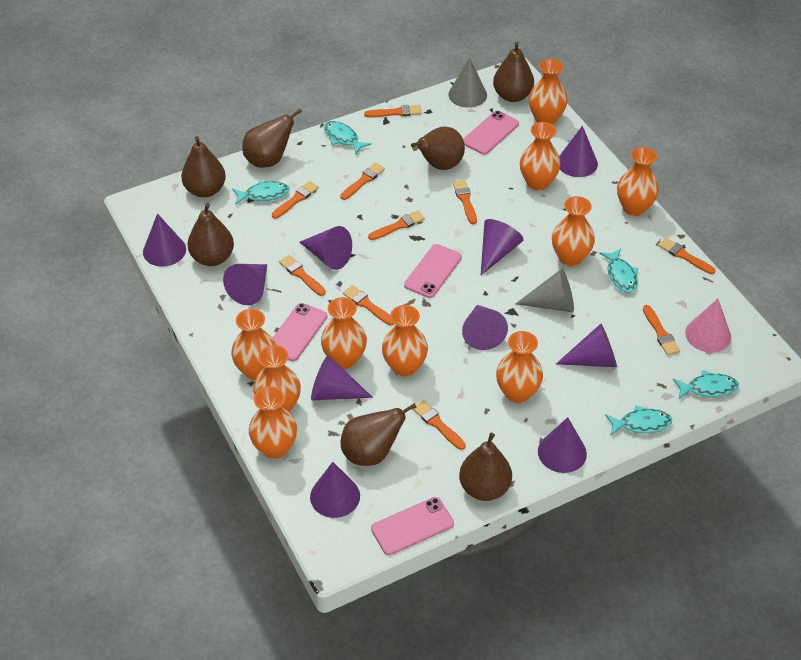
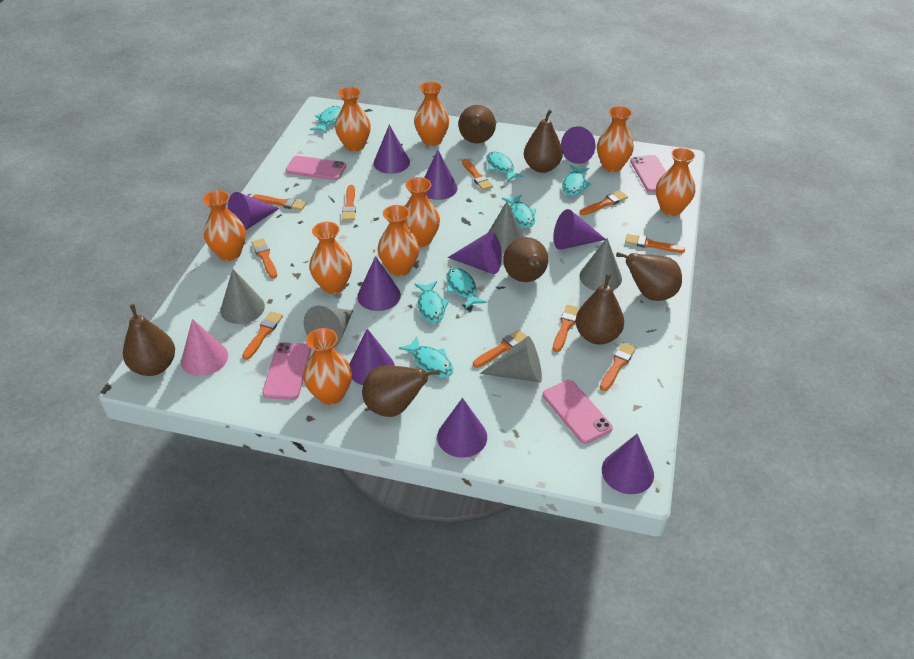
grey cone: [448,57,487,108] [516,269,574,312] = 2 -> [220,269,265,324] [304,306,353,348] [480,336,542,382] [488,202,524,254] [580,238,622,291] = 5
orange vase: [231,309,276,380] [249,386,297,459] [253,345,301,412] [321,297,367,369] [382,305,428,377] [496,331,543,403] [520,122,561,191] [529,59,568,125] [552,196,595,266] [617,147,659,216] = 10 -> [203,190,246,261] [303,328,352,405] [309,222,352,294] [335,87,371,152] [377,205,419,276] [404,177,440,247] [414,82,449,146] [597,106,634,172] [656,147,696,216] = 9
turquoise fish: [232,180,290,205] [324,121,371,154] [599,248,638,293] [605,405,672,436] [673,370,739,399] = 5 -> [310,106,342,134] [399,336,453,378] [414,281,449,323] [446,268,487,309] [487,151,524,182] [502,194,536,228] [562,165,591,196] = 7

